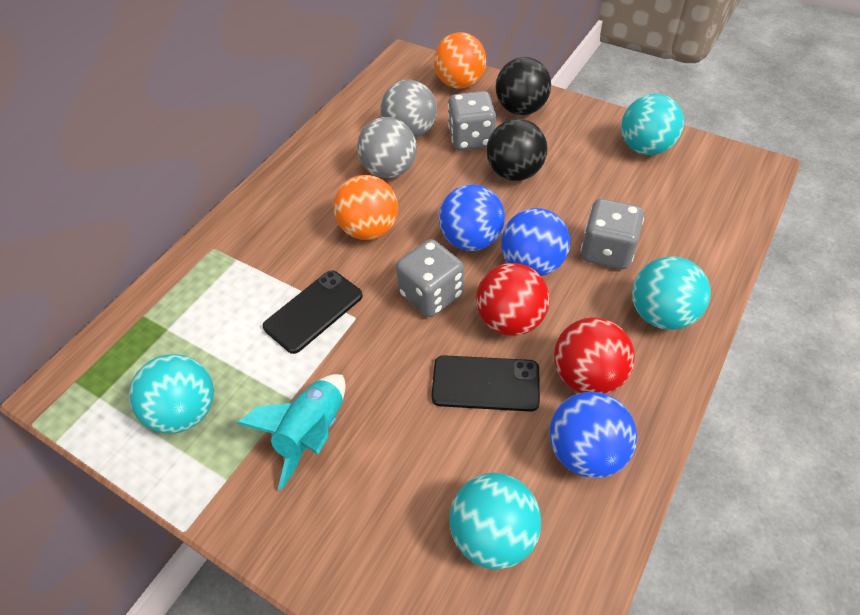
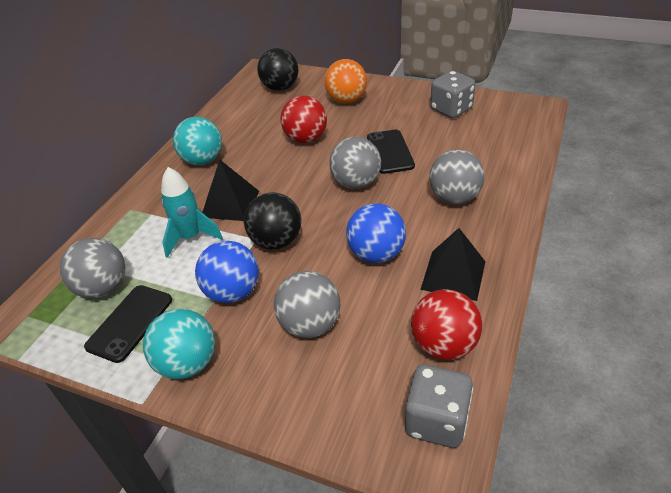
black pyramid: none = 0 -> [202,159,259,221] [421,228,486,301] = 2
blue ball: [439,184,505,251] [501,208,570,276] [550,392,637,478] = 3 -> [195,241,259,303] [346,203,406,263] = 2
grey ball: [357,117,417,178] [381,80,437,138] = 2 -> [59,238,125,298] [274,271,340,338] [329,137,381,189] [429,149,485,204] = 4
grey dice: [396,239,464,317] [448,91,496,150] [581,199,644,269] = 3 -> [405,364,473,448] [430,71,475,118] = 2
orange ball: [333,175,398,240] [434,32,486,89] = 2 -> [324,59,367,104] = 1
turquoise ball: [129,354,214,434] [449,473,541,569] [621,94,684,155] [632,256,711,330] = 4 -> [143,309,215,379] [173,117,222,165] = 2

